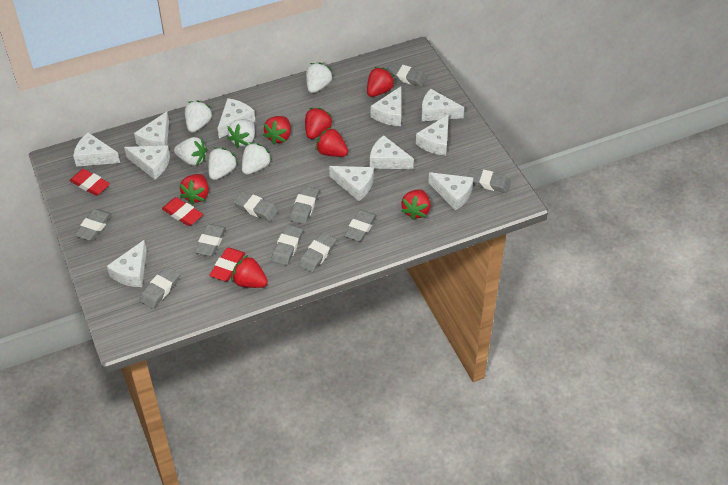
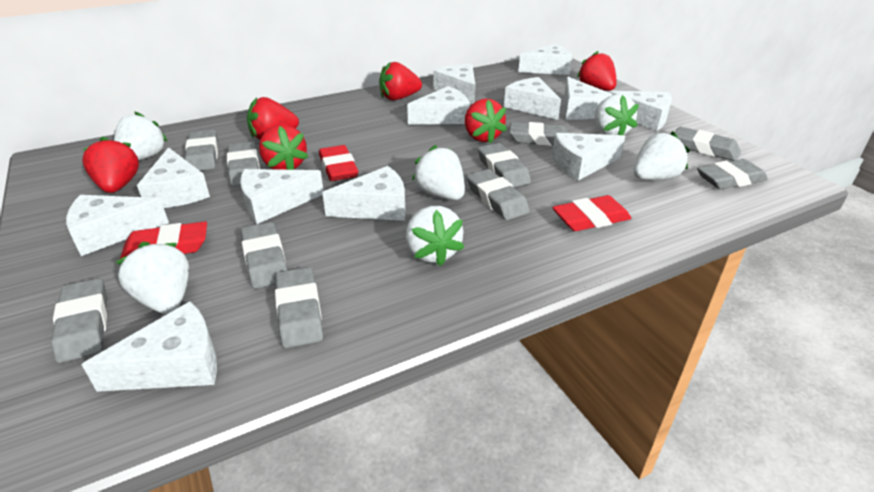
red strawberry: [180,174,209,205] [231,255,268,288] [263,116,291,145] [305,108,333,139] [315,127,348,157] [367,67,395,97] [401,189,431,220] = 7 -> [82,137,139,193] [247,97,299,140] [259,125,308,170] [379,61,422,101] [465,99,507,144] [577,51,617,91] = 6
white cheese: [73,132,120,167] [107,240,147,287] [124,145,170,179] [134,111,169,146] [218,98,255,138] [329,166,374,201] [370,135,414,169] [371,86,401,126] [416,114,449,156] [421,89,464,121] [428,172,474,210] = 11 -> [66,195,169,256] [81,301,217,392] [137,147,210,208] [240,169,324,224] [322,166,406,221] [407,86,470,125] [433,64,476,104] [504,77,561,120] [518,44,573,75] [552,133,625,181] [564,76,612,120] [609,91,672,131] = 12

